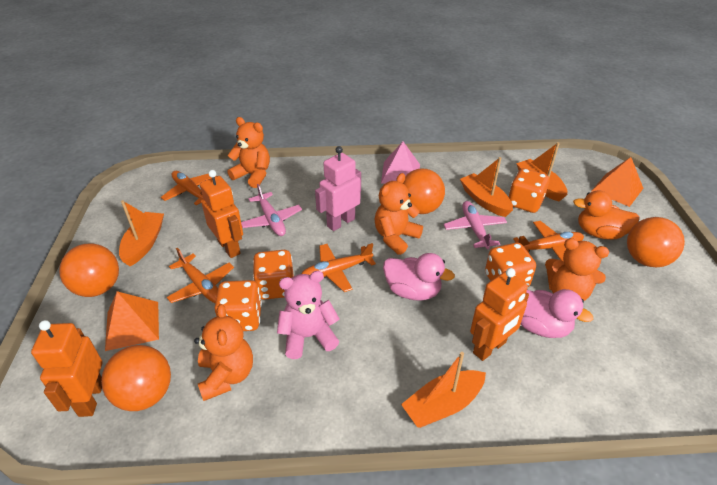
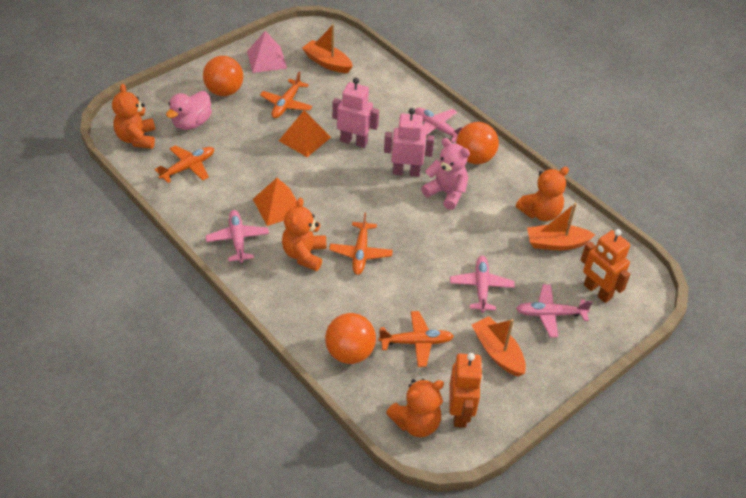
orange ball: [59,244,119,297] [101,345,171,411] [403,169,445,214] [627,217,685,267] = 4 -> [203,56,243,96] [325,313,376,364] [456,122,499,164] = 3
orange boat: [119,200,164,266] [401,352,486,428] [460,157,513,217] [516,142,567,201] = 4 -> [302,24,353,73] [472,316,526,377] [527,203,595,250] = 3
orange dice: [214,280,262,331] [253,250,294,300] [485,243,536,287] [508,168,550,213] = 4 -> none = 0
orange duck: [573,190,640,240] = 1 -> none = 0
orange robot: [31,320,102,417] [200,170,243,258] [470,268,529,361] = 3 -> [450,353,483,428] [581,229,630,303] = 2
pink duck: [383,253,455,301] [520,289,593,338] = 2 -> [166,91,212,130] = 1
pink plane: [241,184,302,236] [444,201,507,250] = 2 -> [206,210,269,263] [415,107,462,143] [450,256,515,313] [516,284,592,338] = 4
pink robot: [315,146,361,231] = 1 -> [332,78,379,148] [384,108,434,177] = 2

